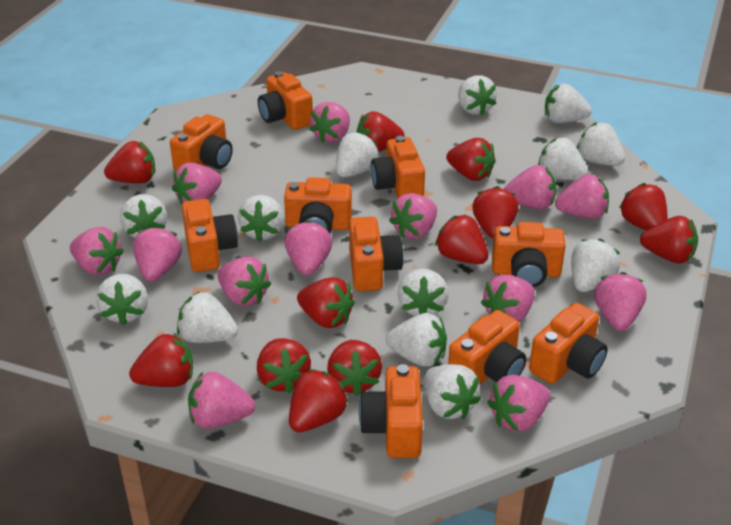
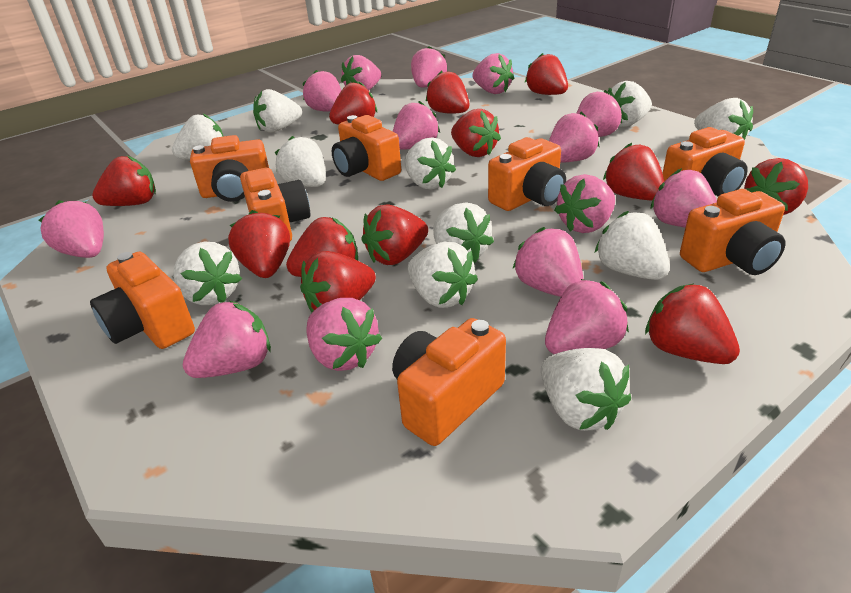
orange camera: [170,114,233,171] [182,199,238,272] [258,71,313,130] [284,177,352,233] [349,217,404,291] [359,364,423,458] [371,136,425,198] [448,310,526,384] [492,222,566,287] [529,302,608,384] = 10 -> [90,252,195,349] [190,135,269,202] [240,168,310,241] [332,115,401,181] [392,318,506,446] [488,137,566,211] [662,127,748,197] [680,189,786,275] = 8
pink strawberry: [70,227,124,275] [133,226,182,282] [172,163,222,205] [188,372,255,429] [218,257,271,306] [284,220,332,276] [309,102,350,143] [389,193,437,239] [481,275,535,322] [487,375,550,432] [504,165,557,210] [555,174,609,219] [594,272,646,331] = 13 -> [39,200,104,258] [183,301,271,378] [303,70,341,112] [306,298,382,371] [341,55,381,91] [393,101,440,150] [411,46,447,88] [472,53,514,94] [512,227,584,297] [545,279,629,354] [549,112,599,163] [554,174,615,233] [576,90,622,137] [650,168,717,228] = 14
white strawberry: [96,274,148,325] [120,194,167,238] [177,292,238,343] [238,195,284,242] [336,132,380,177] [386,313,447,367] [398,269,449,316] [424,364,481,419] [458,75,497,115] [538,138,588,180] [545,84,592,123] [571,239,620,292] [576,122,625,166] = 13 -> [172,114,224,160] [173,241,242,305] [253,89,302,133] [275,136,326,187] [404,137,456,190] [407,241,478,308] [433,202,494,263] [541,348,631,431] [595,211,670,280] [608,81,652,127] [694,98,753,140] = 11

